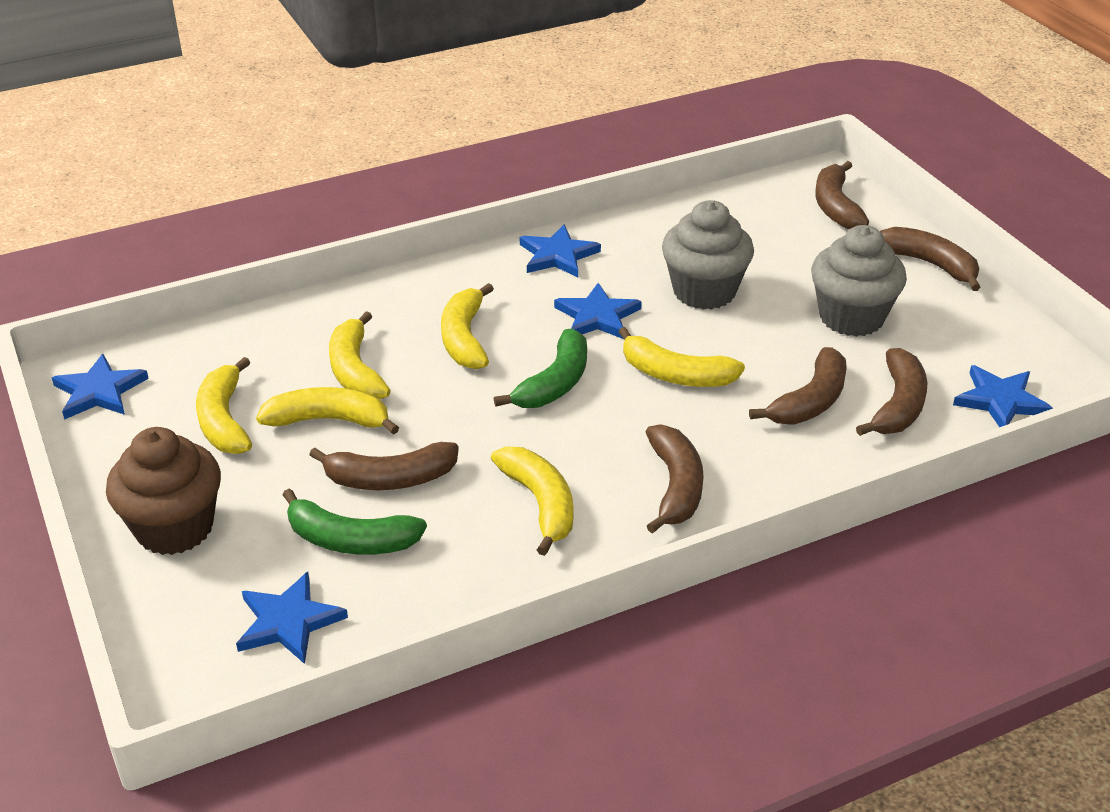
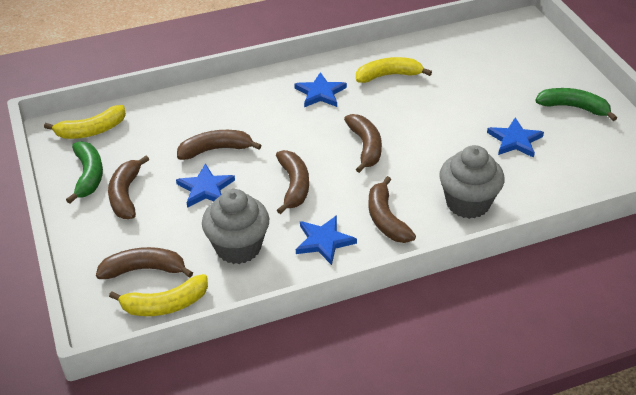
blue star: [52,354,149,420] [236,572,348,664] [520,225,601,277] [554,283,642,339] [953,365,1053,427] = 5 -> [176,164,235,208] [294,72,347,107] [296,215,357,265] [487,118,544,158] = 4
brown cupcake: [106,427,221,555] = 1 -> none = 0
yellow banana: [196,357,252,454] [256,387,399,435] [329,311,391,399] [441,283,494,369] [491,447,574,556] [618,327,745,387] = 6 -> [44,105,126,139] [109,274,208,316] [356,57,432,83] = 3

